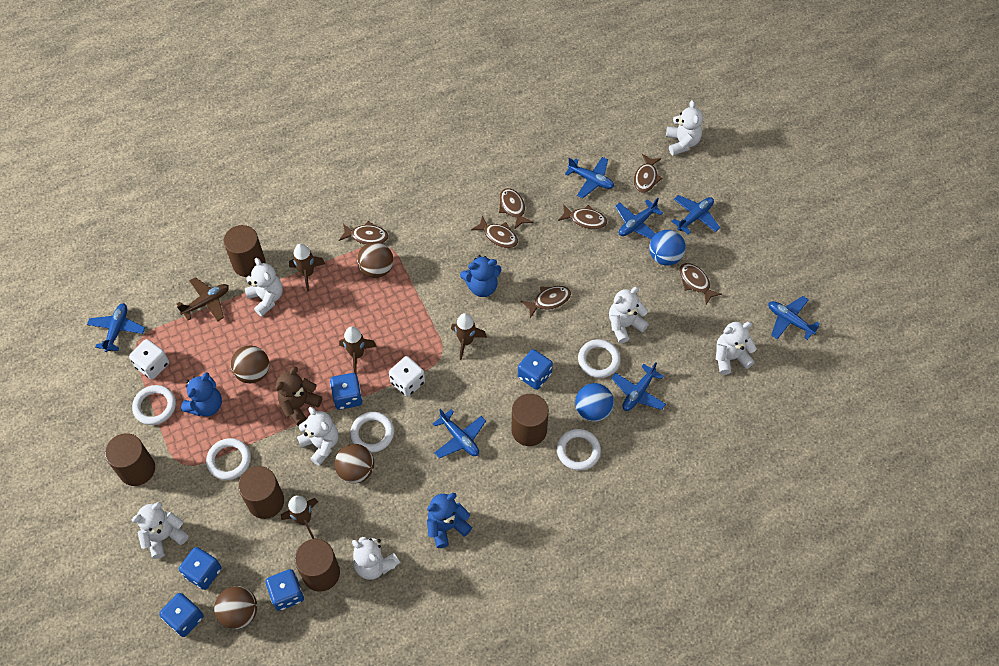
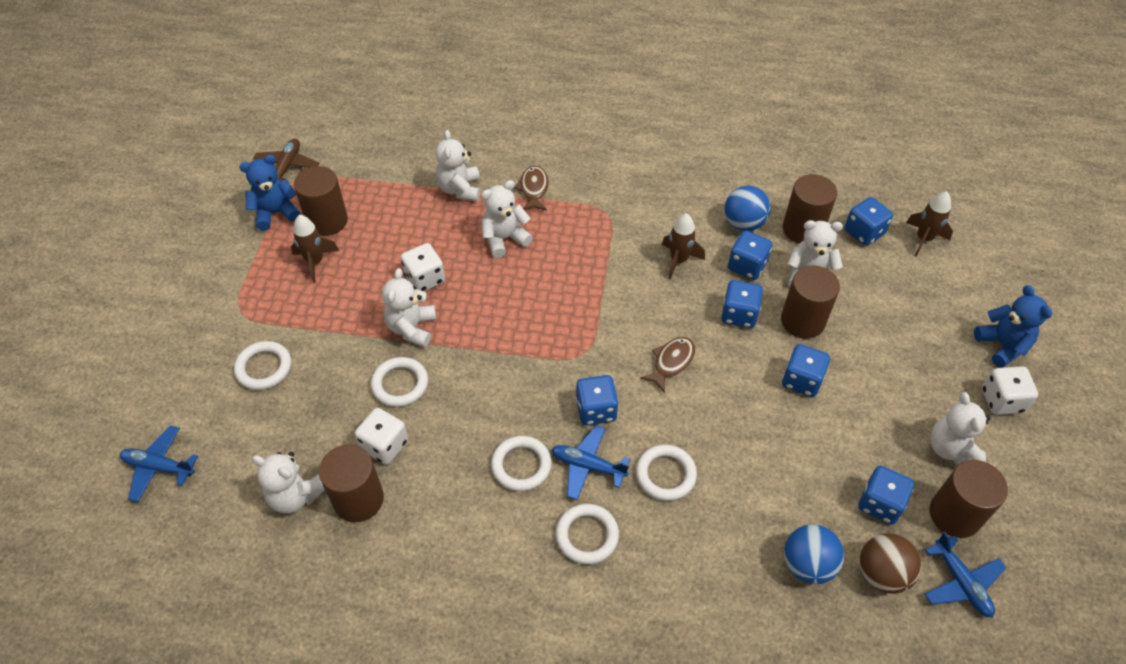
blue dice: [159,593,204,637] [179,547,222,590] [266,569,304,611] [330,373,362,410] [518,349,553,390] = 5 -> [576,375,619,425] [721,280,763,328] [728,230,772,280] [782,344,830,397] [844,197,893,246] [858,466,914,525] = 6
blue plane: [87,303,145,352] [433,409,486,458] [565,157,614,198] [611,362,666,411] [615,198,663,239] [671,195,720,234] [769,296,820,340] = 7 -> [120,425,198,502] [552,425,630,500] [924,532,1006,618] = 3
blue teddy bear: [181,372,222,416] [427,493,472,548] [460,255,502,297] = 3 -> [239,155,300,230] [974,285,1052,368] = 2
brown ball: [214,586,257,629] [231,346,269,383] [334,444,374,484] [357,242,393,278] = 4 -> [860,533,922,594] = 1
brown fish: [339,221,389,245] [471,215,518,248] [499,188,533,230] [521,286,571,318] [558,204,607,229] [634,154,662,193] [679,263,722,304] = 7 -> [514,166,549,211] [640,337,695,393] = 2
brown rocket: [281,496,318,539] [289,243,325,291] [339,326,377,373] [451,313,487,360] = 4 -> [291,215,339,283] [662,213,705,280] [906,191,953,257] = 3
brown teddy bear: [275,367,322,426] = 1 -> none = 0
white dice: [129,339,169,379] [389,356,425,397] = 2 -> [355,408,408,465] [401,243,445,291] [982,366,1038,415] = 3
white teddy bear: [132,502,189,559] [245,258,283,317] [297,407,339,466] [352,537,400,580] [609,287,649,343] [666,100,703,156] [716,322,757,375] = 7 -> [252,452,325,513] [382,268,436,347] [435,130,480,201] [481,180,533,258] [787,220,843,287] [930,392,991,465] = 6

